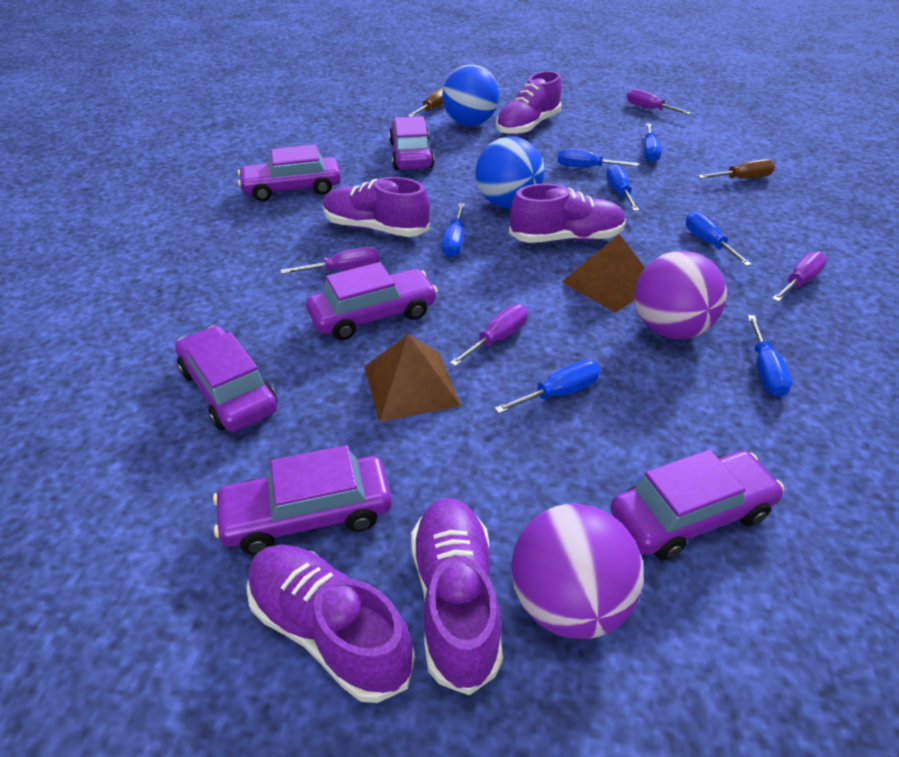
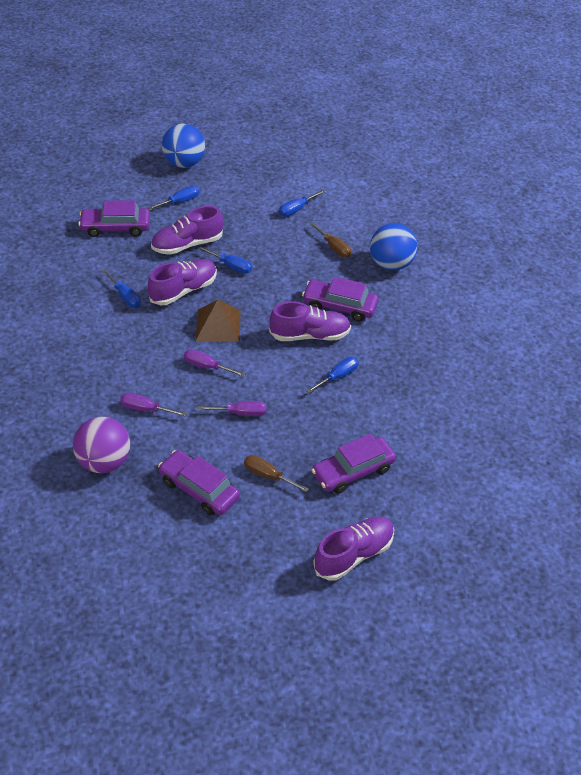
blue screwdriver: [442,203,465,258] [494,360,600,414] [557,149,638,168] [606,164,639,211] [644,123,662,162] [685,212,752,266] [747,315,792,397] = 7 -> [102,269,141,307] [148,186,200,210] [199,247,252,274] [279,190,326,216] [306,357,359,393] = 5
brown pyramid: [364,334,461,422] [562,234,645,313] = 2 -> [196,300,241,342] = 1
purple ball: [511,504,644,639] [634,251,727,339] = 2 -> [73,417,130,473] = 1
purple car: [175,326,277,432] [213,445,392,555] [238,145,341,201] [306,262,438,340] [389,116,435,170] [610,449,784,560] = 6 -> [78,200,150,237] [158,450,240,515] [302,277,378,321] [311,434,396,494] = 4
purple screwdriver: [281,247,380,274] [450,304,528,367] [627,89,691,115] [772,251,827,302] = 4 -> [120,393,187,416] [184,349,246,377] [198,401,266,416] = 3
purple shoe: [246,545,415,703] [323,177,430,237] [411,498,503,695] [496,71,562,135] [509,184,626,243] = 5 -> [148,259,217,305] [151,206,223,255] [269,302,351,341] [313,516,394,581] = 4

